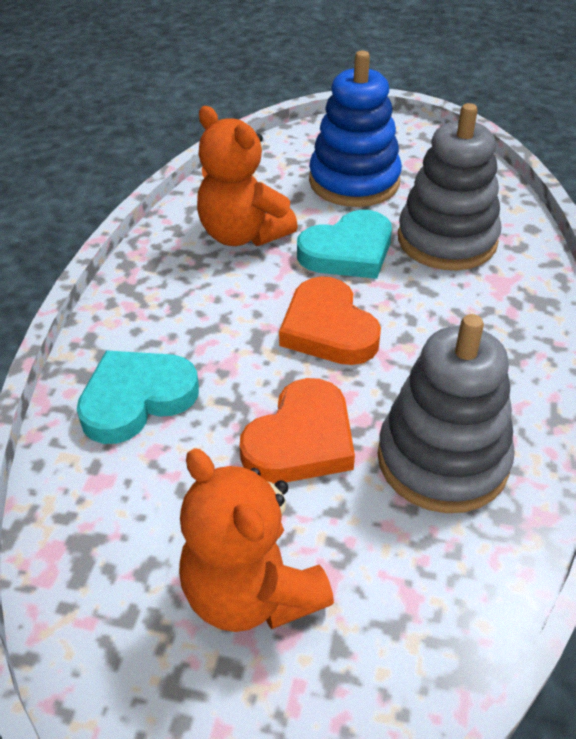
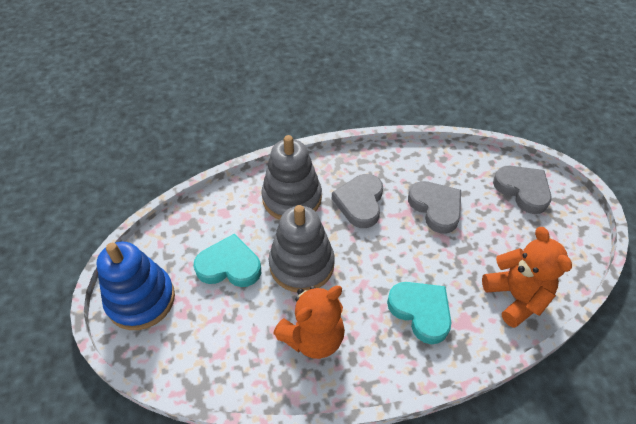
grey heart: none = 0 -> [332,174,383,228] [408,181,461,234] [493,166,552,214] = 3
orange heart: [240,378,355,483] [279,276,381,365] = 2 -> none = 0

